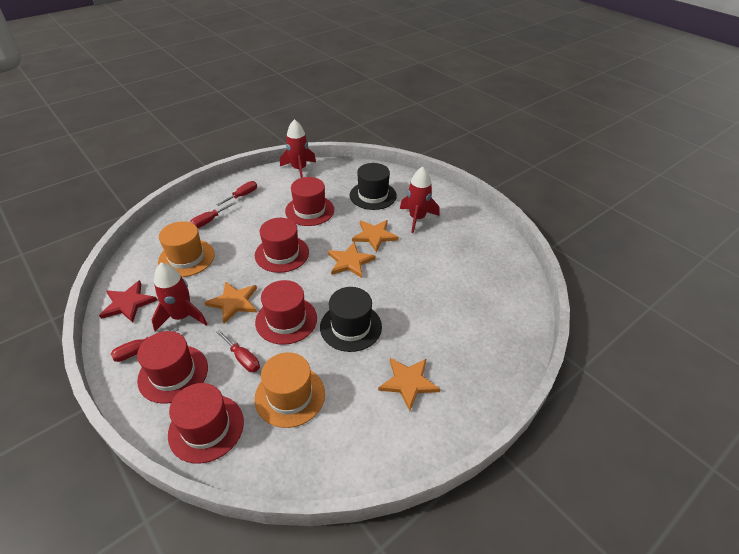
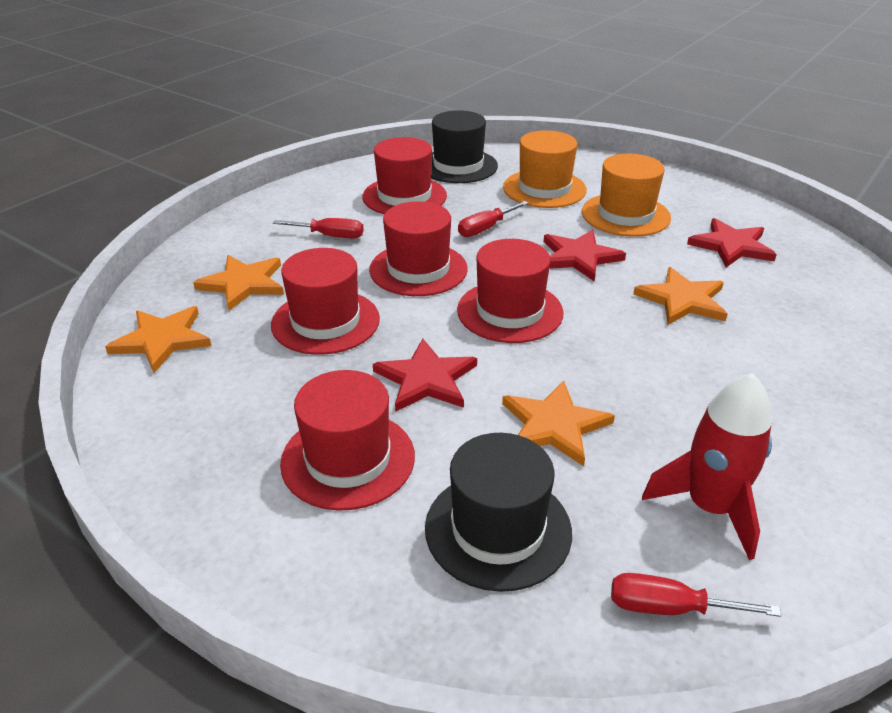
red rocket: [151,263,207,331] [280,119,316,178] [400,167,440,233] = 3 -> [642,373,772,560] = 1
red screwdriver: [111,327,179,362] [190,202,235,228] [216,181,257,206] [216,330,260,372] = 4 -> [273,218,364,239] [458,201,529,237] [611,573,781,617] = 3
red star: [99,280,157,323] = 1 -> [373,339,477,412] [544,230,626,281] [687,218,777,267] = 3

